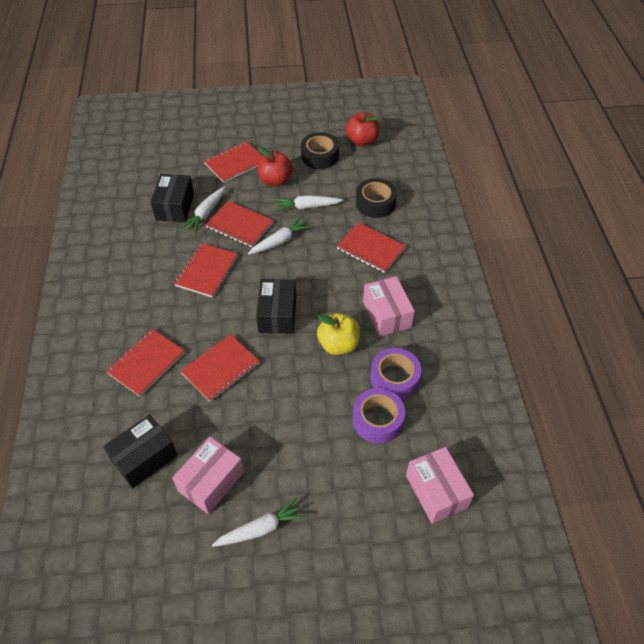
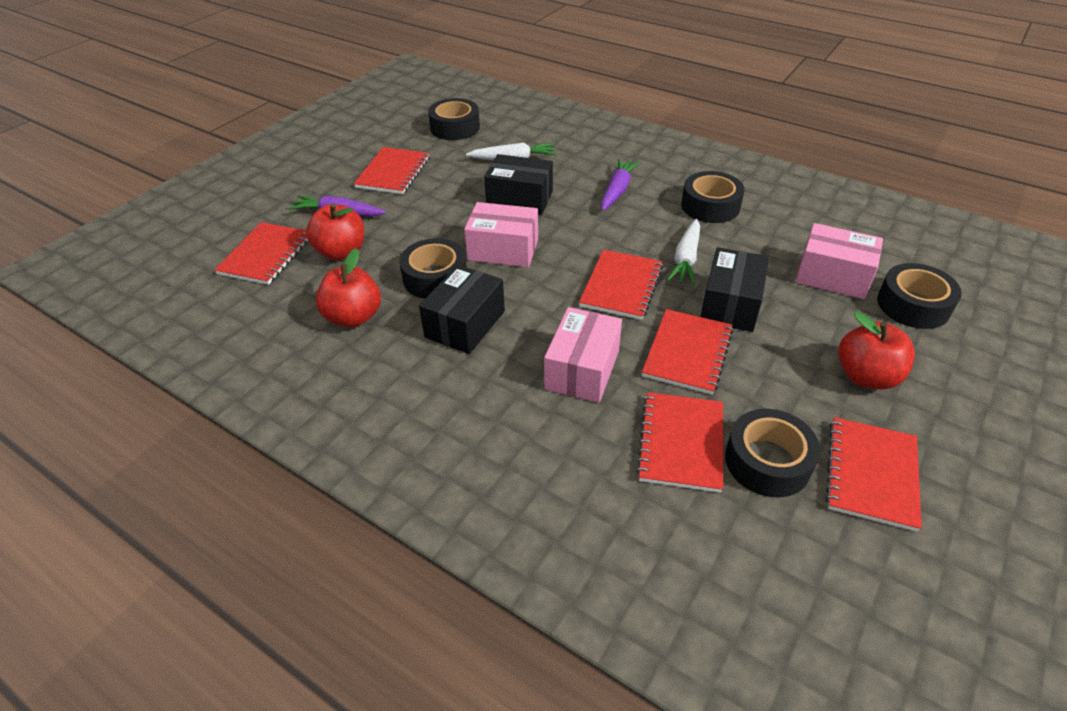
black tape: [301,132,339,169] [356,178,397,218] = 2 -> [399,238,467,299] [428,98,480,140] [681,171,745,223] [725,409,820,497] [877,263,962,329] = 5
purple carrot: none = 0 -> [289,195,386,216] [601,158,640,211] = 2
purple tape: [353,388,405,443] [370,348,421,400] = 2 -> none = 0
red apple: [257,146,293,186] [346,112,379,146] = 2 -> [306,203,364,260] [316,248,381,328] [838,312,915,390] = 3
white carrot: [181,186,226,233] [212,497,306,547] [248,217,311,255] [274,195,343,211] = 4 -> [466,143,557,160] [667,219,700,285] = 2
yellow apple: [317,313,360,355] = 1 -> none = 0

